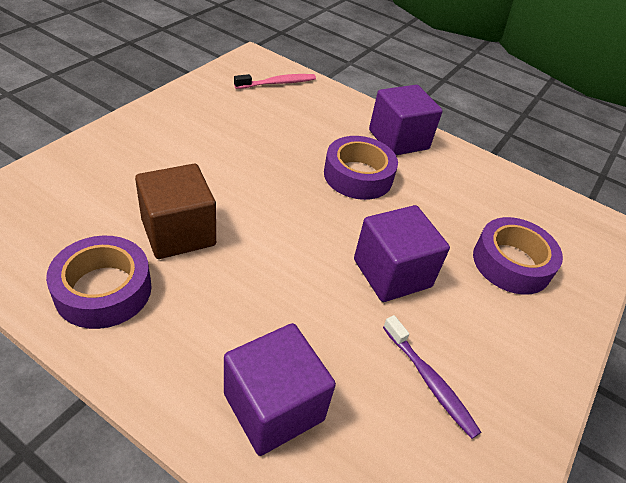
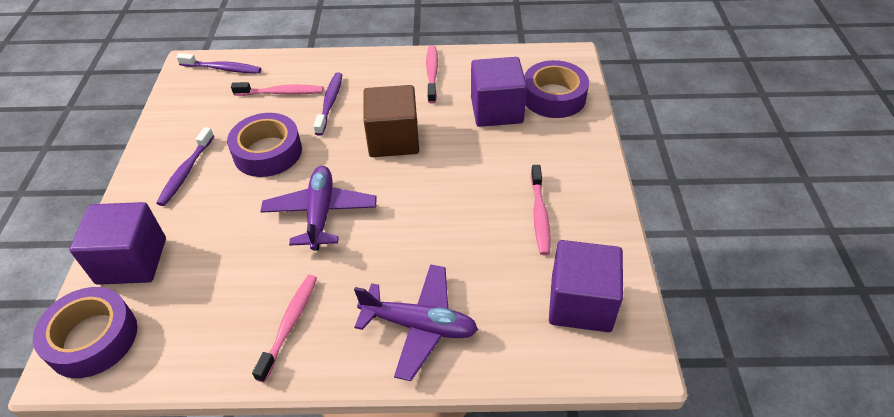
pink toothbrush: [234,74,316,89] = 1 -> [231,82,323,96] [252,275,317,383] [426,45,438,103] [531,165,551,255] = 4
purple plane: none = 0 -> [260,166,377,251] [354,264,478,381] = 2
purple toothbrush: [383,315,481,439] = 1 -> [156,127,214,206] [176,53,261,74] [313,72,342,136] = 3

